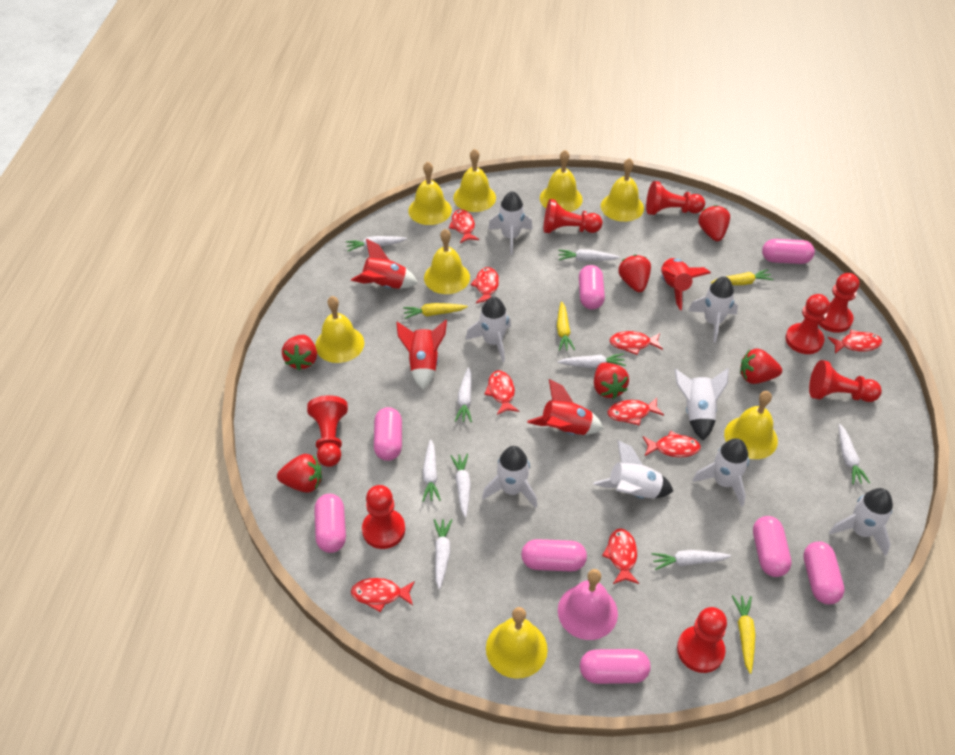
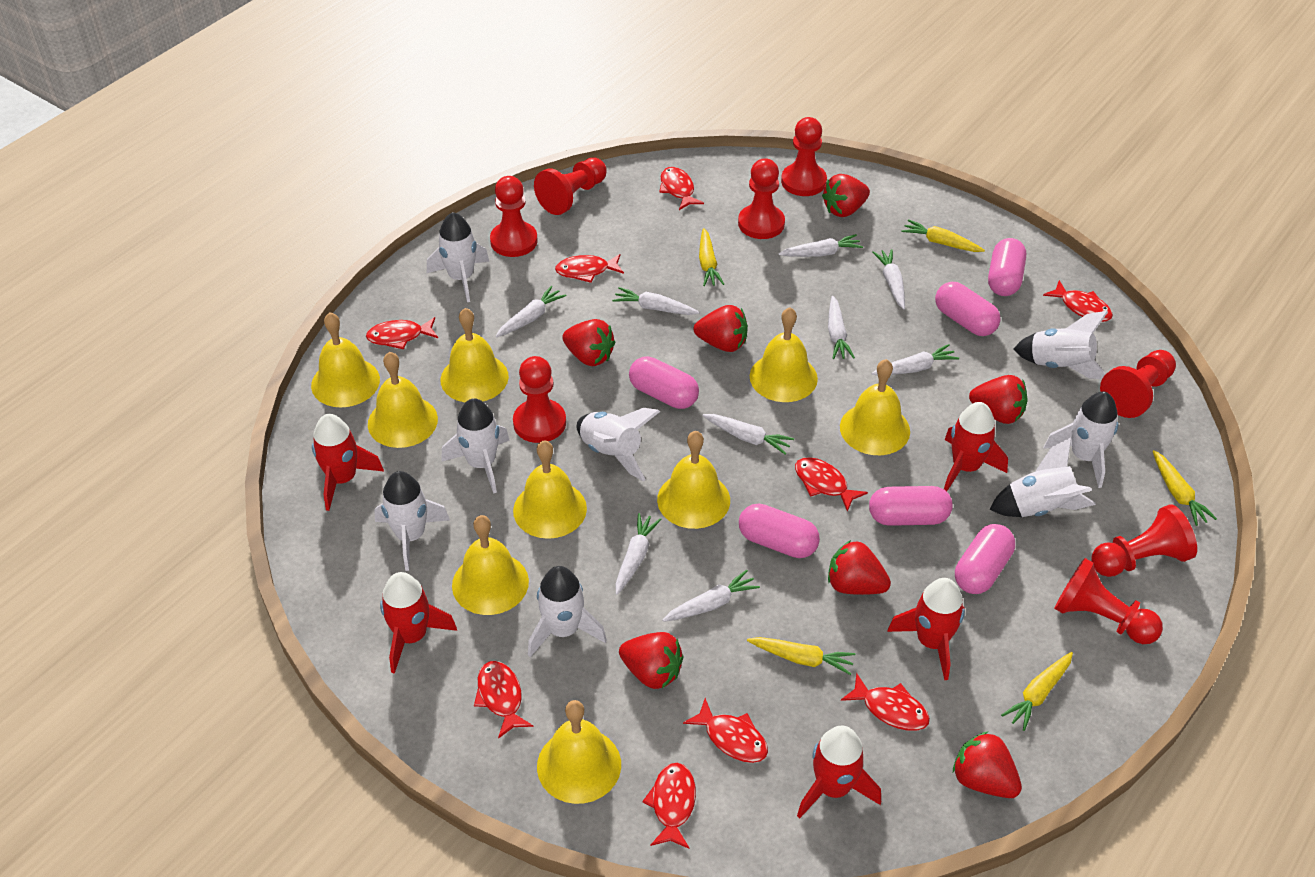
pink bell: [558,569,618,640] = 1 -> none = 0
pink capsule: [314,494,346,553] [374,407,402,461] [521,539,587,572] [579,265,605,310] [580,649,651,684] [753,516,791,577] [762,239,815,264] [803,541,845,604] = 8 -> [629,356,699,409] [739,504,820,558] [869,486,952,526] [935,282,1001,336] [955,524,1015,594] [988,238,1026,296] = 6
red rocket: [351,239,418,289] [396,320,447,390] [527,379,603,435] [661,258,711,310] = 4 -> [312,414,384,511] [380,572,457,674] [797,725,881,818] [887,578,965,680] [944,402,1008,492] = 5
red strawberry: [277,454,322,493] [282,335,317,371] [594,363,629,399] [618,255,651,292] [698,205,730,241] [740,348,782,384] = 6 -> [562,319,615,366] [619,632,684,689] [694,305,748,352] [822,174,870,217] [828,540,891,595] [953,732,1022,798] [969,375,1027,424] = 7
yellow bell: [315,296,364,363] [408,161,452,225] [424,229,470,294] [453,149,496,212] [486,607,548,679] [540,150,583,212] [601,158,644,222] [724,391,778,459] = 8 -> [311,312,380,407] [368,352,438,448] [440,308,509,403] [452,515,529,615] [513,440,587,539] [537,700,621,804] [657,431,730,529] [750,307,818,402] [840,359,910,455] = 9
yellow carrot: [403,303,468,319] [557,301,575,351] [711,269,774,285] [732,595,756,674] = 4 -> [699,228,724,286] [747,637,855,675] [901,219,985,252] [1001,652,1073,731] [1153,450,1217,526] = 5

